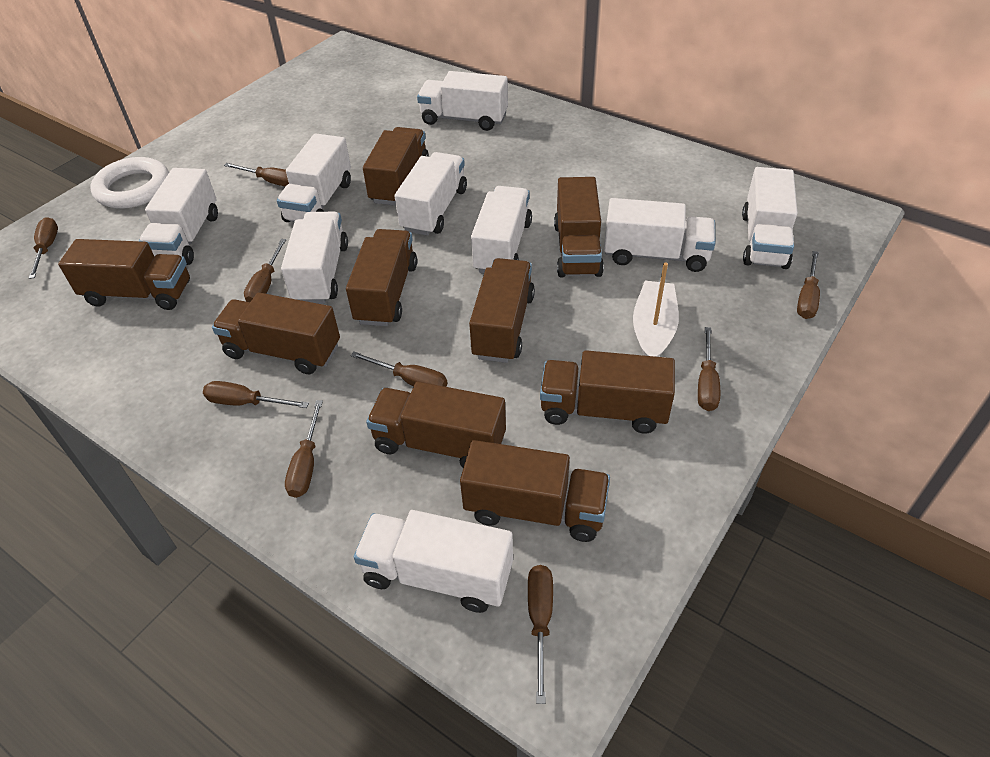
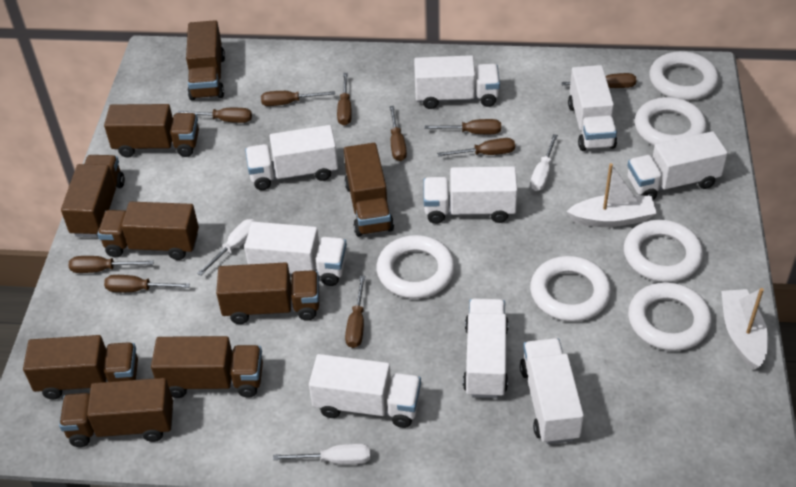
brown screwdriver: [29,217,58,279] [203,381,309,408] [224,163,289,187] [244,239,286,302] [285,400,323,498] [350,352,447,387] [528,565,553,704] [698,327,720,411] [797,251,820,319] = 9 -> [69,256,154,273] [104,275,190,292] [178,108,252,123] [261,91,335,106] [337,73,352,126] [345,276,365,348] [389,106,407,161] [425,119,501,134] [437,138,515,157] [561,73,636,88] = 10
white boat: [633,263,679,357] = 1 -> [566,163,657,227] [721,288,768,370] = 2
white ring: [91,157,169,209] = 1 -> [376,235,455,299] [530,256,611,322] [624,220,703,282] [628,282,712,351] [635,97,707,146] [649,51,719,101] = 6
white screwdriver: none = 0 -> [197,219,256,276] [273,444,370,464] [530,134,558,191] = 3

